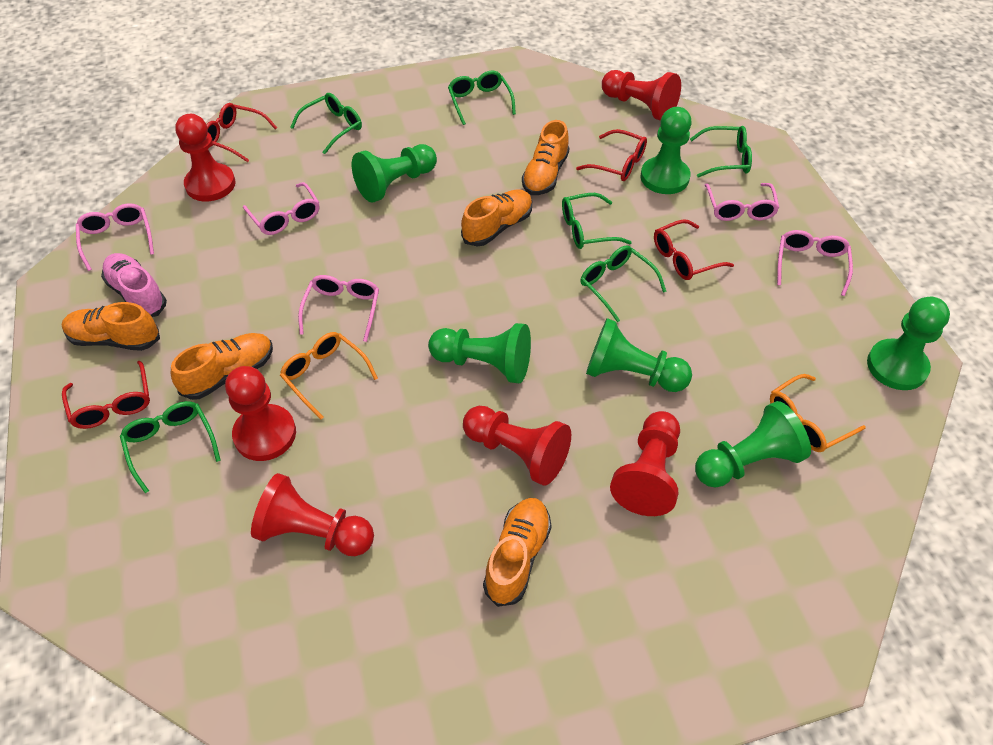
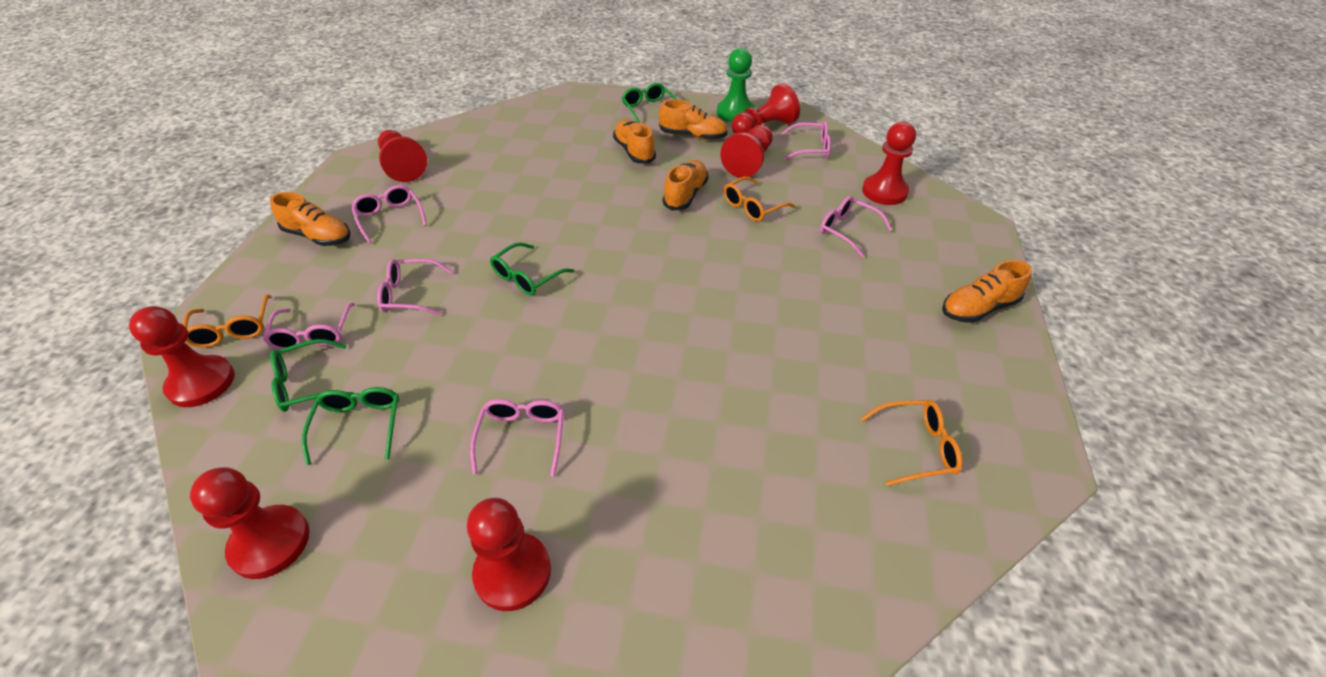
green glasses: [120,401,221,493] [290,93,362,154] [448,71,516,125] [562,193,632,249] [580,246,667,322] [690,126,752,178] = 6 -> [270,339,354,412] [302,387,399,465] [490,242,574,296] [622,83,677,123] = 4
green pawn: [352,144,437,202] [428,323,531,383] [586,318,692,392] [641,107,692,194] [695,401,811,487] [867,297,950,390] = 6 -> [717,48,755,122] = 1
orange glasses: [280,332,378,420] [770,374,866,452] = 2 -> [183,295,272,348] [723,176,795,222] [861,400,963,486] = 3
pink glasses: [76,203,154,271] [243,182,320,235] [298,275,379,342] [705,183,779,221] [777,230,853,296] = 5 -> [263,302,355,350] [351,185,427,243] [377,259,453,316] [470,399,564,476] [781,121,831,160] [820,196,892,258] = 6
pink shoe: [101,253,167,317] = 1 -> none = 0
red glasses: [62,361,150,429] [206,103,277,162] [576,129,647,181] [654,219,734,280] = 4 -> none = 0
red pawn: [175,114,236,202] [225,366,296,461] [251,473,374,556] [463,406,571,486] [602,70,681,121] [610,411,680,516] = 6 -> [129,306,235,407] [190,467,310,579] [378,130,427,182] [467,498,551,611] [720,125,773,178] [732,83,800,133] [862,122,916,205] = 7

